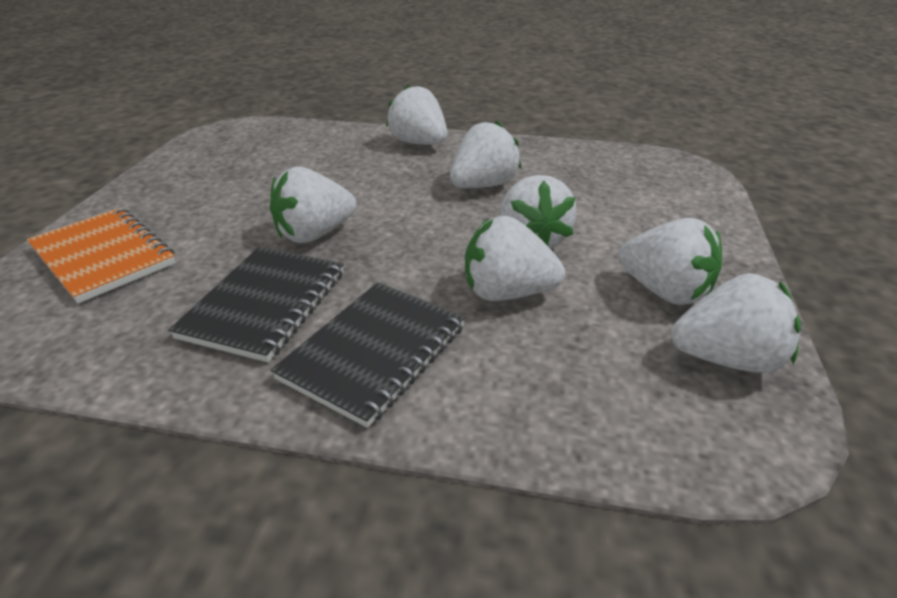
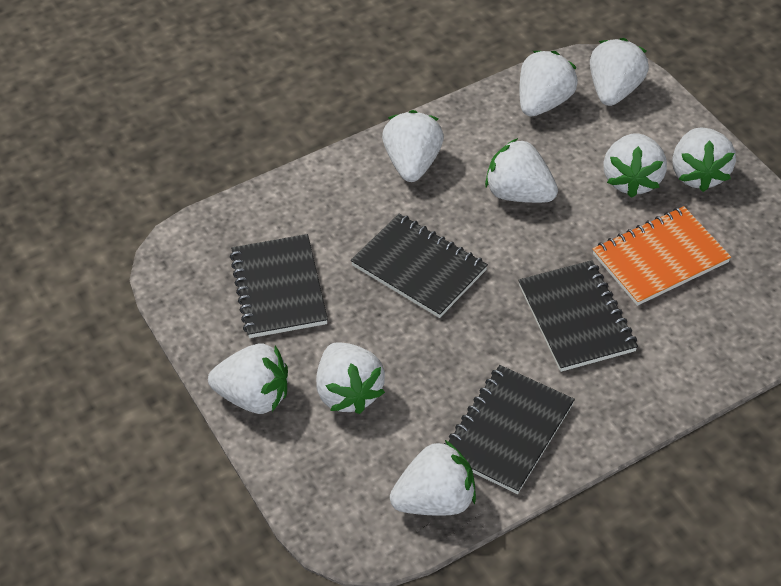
black notebook: [169,247,344,362] [271,282,465,428] = 2 -> [230,234,328,338] [351,214,488,318] [444,365,575,494] [518,260,638,372] = 4
white strawberry: [270,167,356,243] [386,84,447,145] [450,120,522,188] [465,216,565,301] [500,175,577,249] [618,218,722,305] [671,273,801,373] = 7 -> [208,343,288,414] [316,342,385,414] [382,110,444,182] [390,440,476,516] [485,138,558,203] [519,51,578,116] [590,38,649,106] [603,133,667,198] [672,127,736,192] = 9

